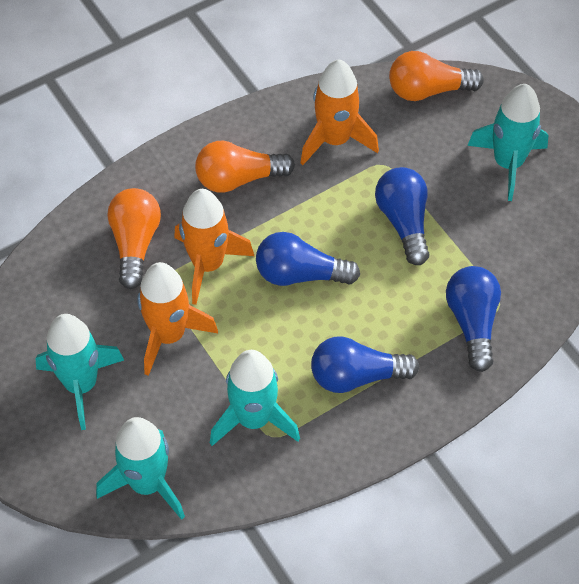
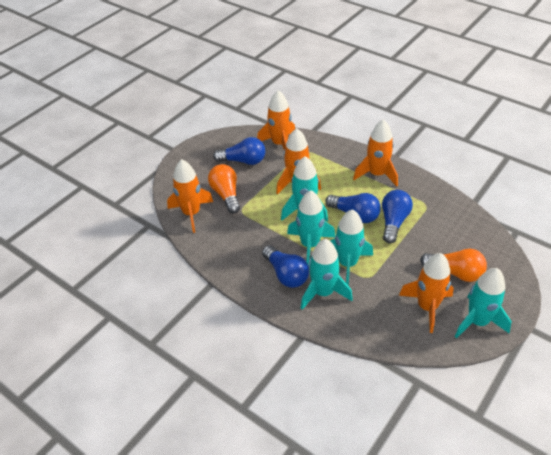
orange light bulb: [107,188,161,289] [195,141,295,193] [389,51,484,101] = 3 -> [208,164,240,213] [420,249,487,282] = 2
orange rocket: [137,262,218,376] [174,189,254,305] [300,59,379,165] = 3 -> [167,159,213,233] [257,90,295,150] [276,128,321,194] [353,119,398,187] [399,253,454,333] = 5
turquoise rocket: [35,314,124,430] [96,417,185,520] [210,350,300,446] [467,84,548,201] = 4 -> [281,156,328,222] [287,190,335,266] [301,239,353,310] [330,209,373,286] [455,268,512,338] = 5

